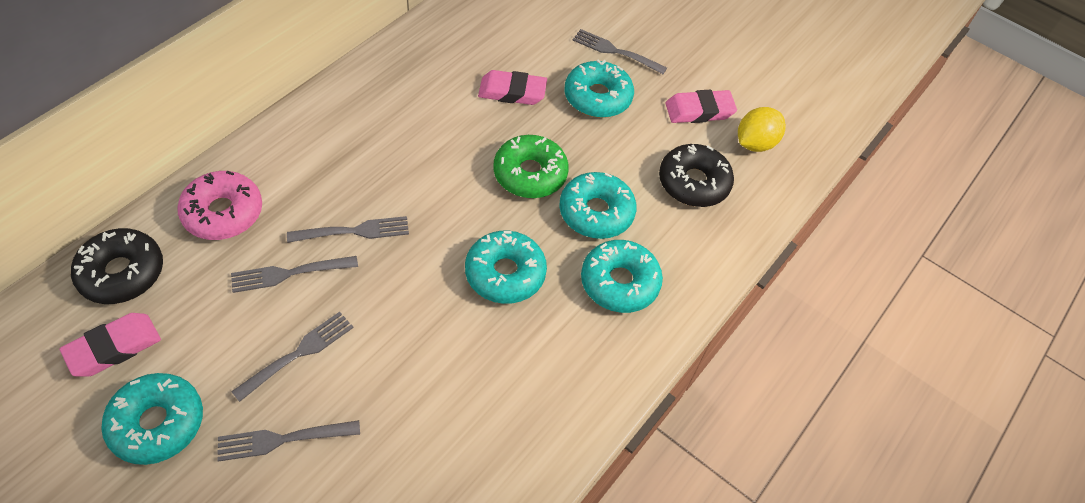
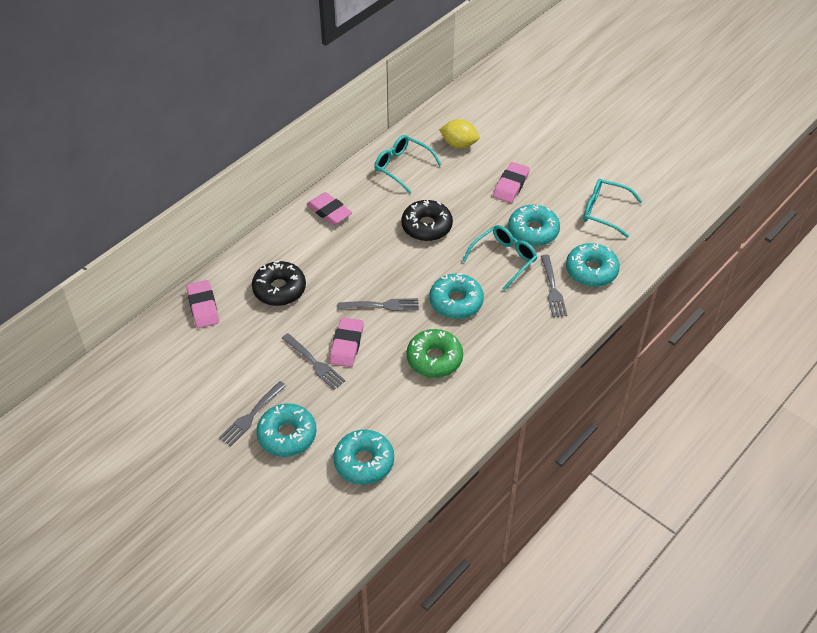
grey fork: [217,420,360,462] [231,256,358,293] [231,312,354,402] [287,216,409,243] [572,29,667,74] = 5 -> [219,381,286,446] [282,333,345,390] [338,298,419,311] [541,255,567,317] = 4
pink donut: [177,171,262,240] = 1 -> none = 0
pink eraser: [60,313,161,377] [478,70,547,105] [665,90,737,123] = 3 -> [186,280,219,328] [307,192,352,225] [329,317,364,367] [493,162,530,203] = 4
turquoise glasses: none = 0 -> [374,135,442,193] [463,225,537,291] [583,179,643,238] = 3

